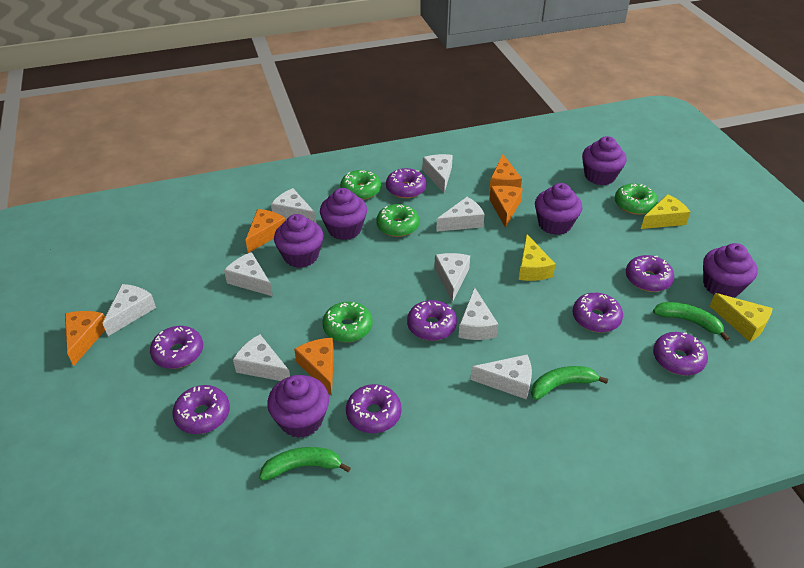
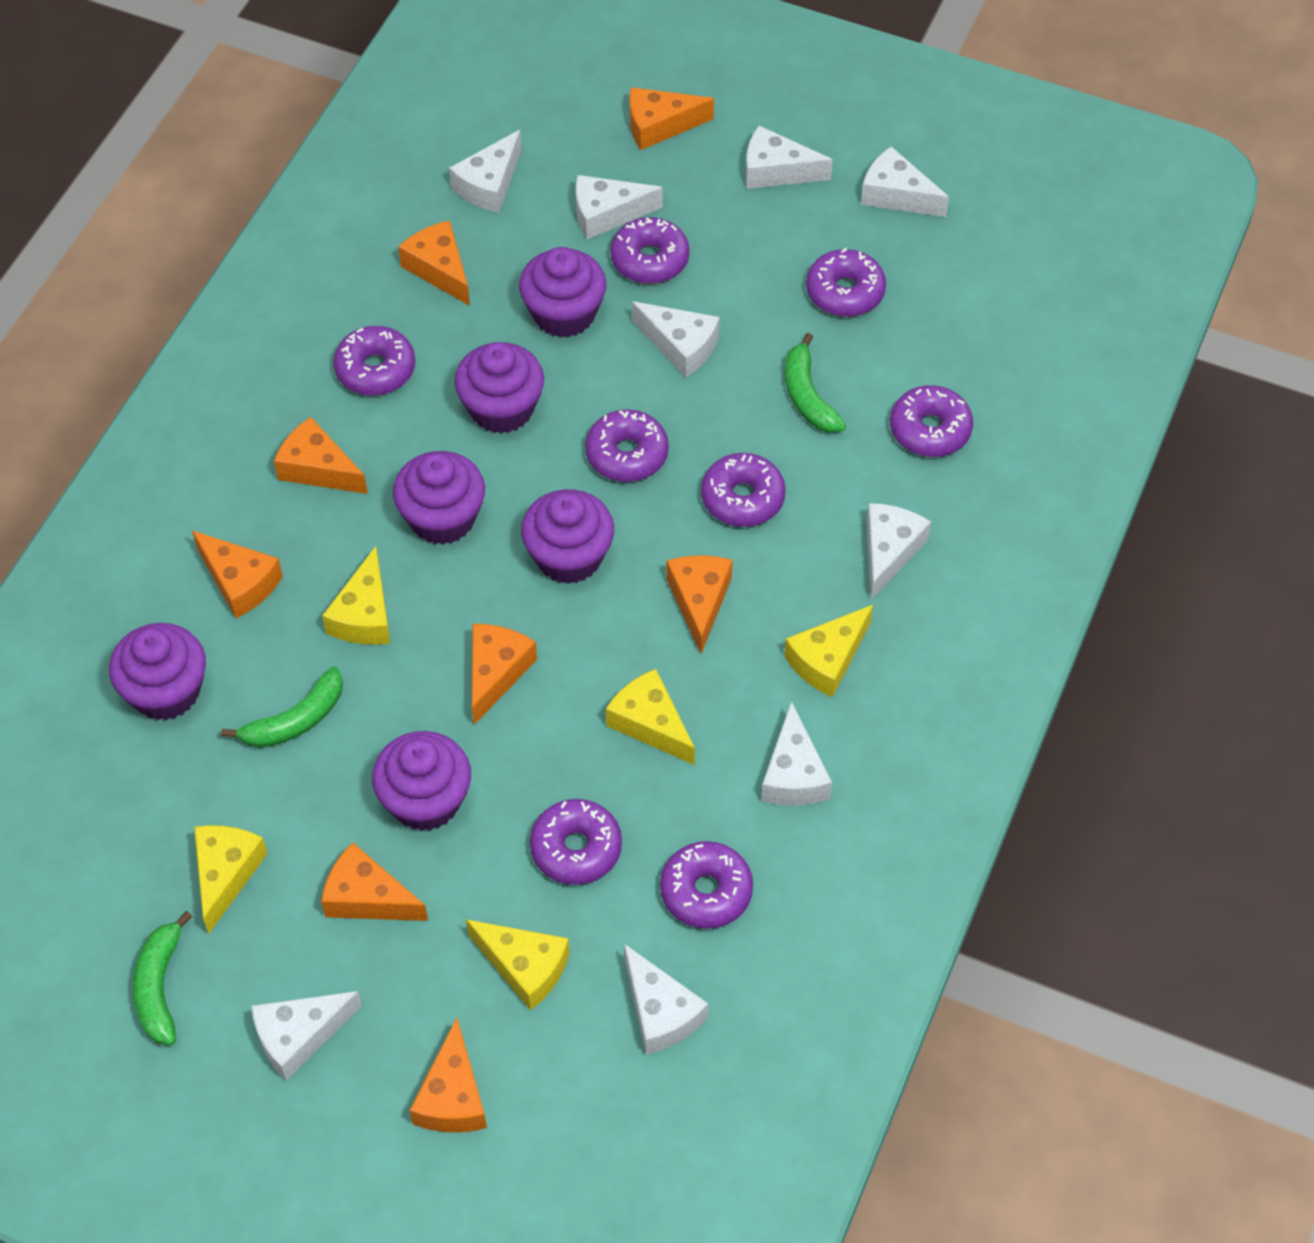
green donut: [323,302,373,342] [340,170,381,200] [376,204,420,237] [615,183,658,215] = 4 -> none = 0
orange cheese: [65,311,105,366] [246,209,286,253] [294,338,334,396] [489,154,522,191] [489,186,523,228] = 5 -> [192,531,283,618] [274,417,368,494] [321,842,428,921] [398,220,470,306] [409,1018,487,1133] [472,624,537,725] [630,87,714,150] [666,555,733,654] = 8
yellow cheese: [519,234,556,281] [641,194,690,229] [710,293,773,342] = 3 -> [194,825,268,934] [322,546,390,645] [466,919,570,1010] [606,669,695,765] [784,605,873,697] = 5

